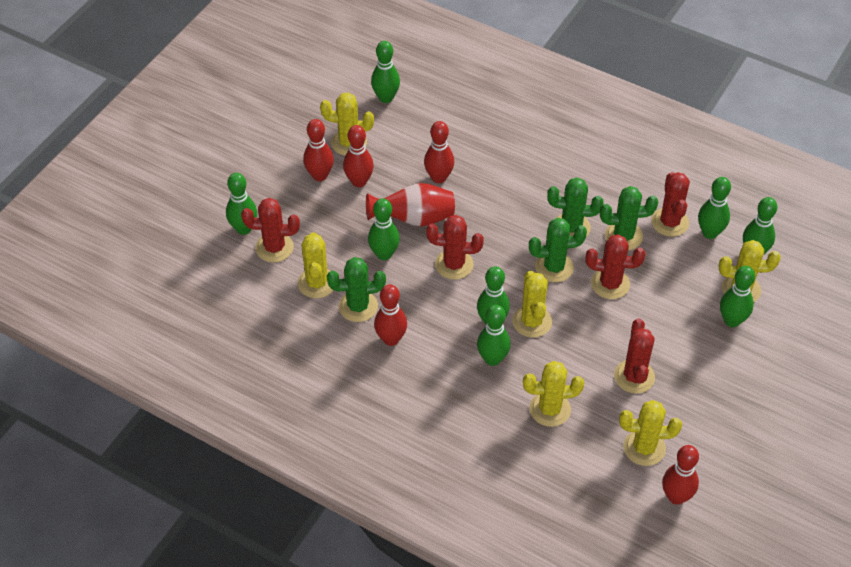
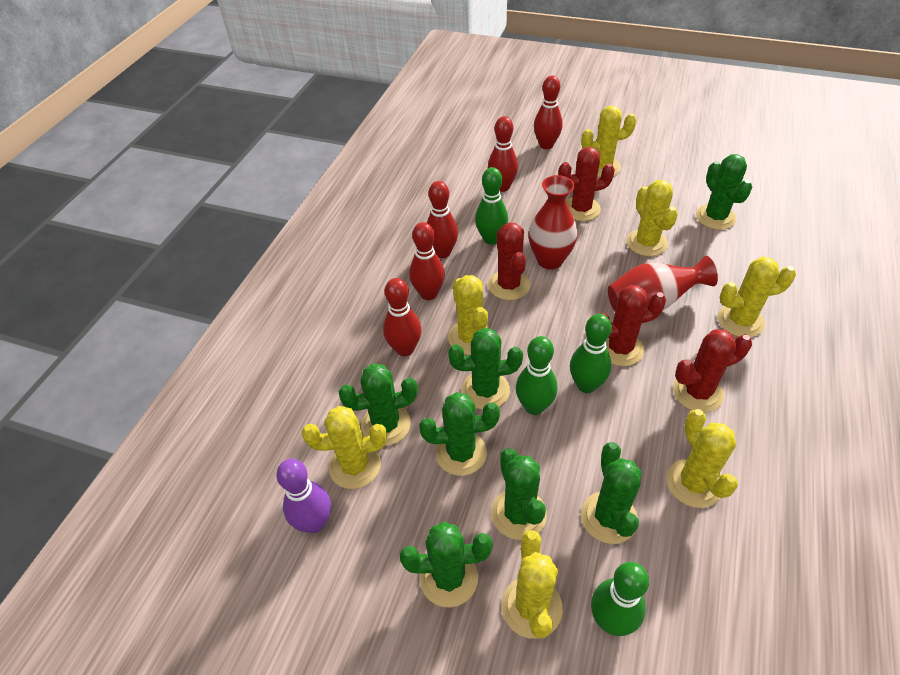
green bowling pin: [226,173,257,235] [368,198,400,260] [371,41,400,103] [477,266,510,325] [477,305,511,366] [698,177,731,239] [720,266,755,327] [743,197,777,254] = 8 -> [475,167,508,245] [516,336,558,415] [570,314,612,393] [591,562,649,636] = 4
green cactus: [327,257,386,322] [529,218,587,282] [547,177,603,237] [600,186,658,250] = 4 -> [339,364,418,446] [400,521,492,607] [419,392,500,476] [448,328,523,410] [491,448,547,540] [581,442,641,544] [696,154,752,230] = 7
purple bowling pin: none = 0 -> [276,459,331,533] = 1
red cactus: [241,198,300,262] [426,215,484,280] [585,234,646,299] [614,319,655,394] [651,172,690,237] = 5 -> [488,222,530,300] [558,147,615,221] [600,285,666,366] [673,329,752,413] = 4
red vase: [366,183,455,227] = 1 -> [529,175,578,269] [608,256,718,311] = 2
yellow cactus: [298,232,333,298] [320,92,374,156] [512,271,552,338] [523,361,584,427] [619,400,682,466] [719,240,781,303] = 6 -> [302,406,387,489] [448,275,490,355] [502,530,563,639] [581,106,637,177] [627,180,678,256] [666,409,738,508] [718,257,796,338] = 7

